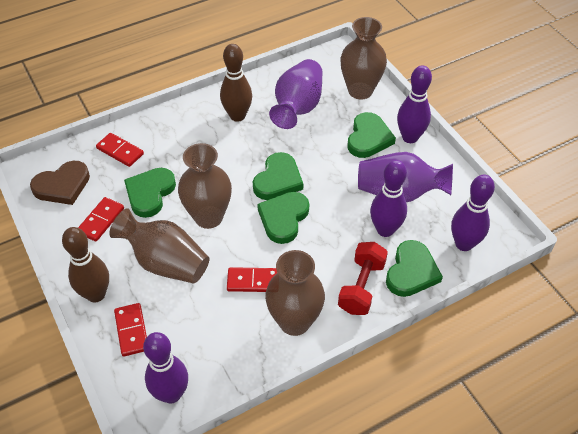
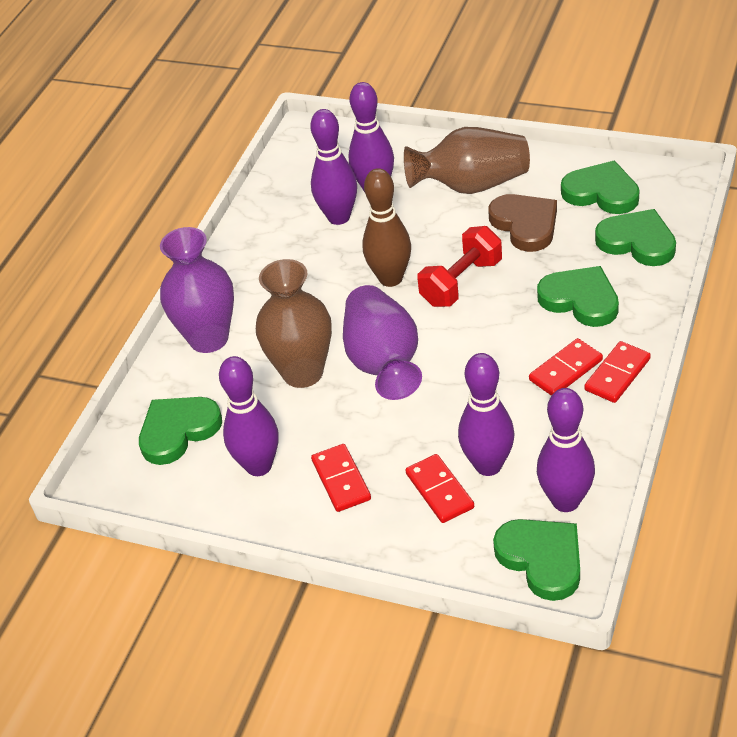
brown bowling pin: [62,227,109,302] [220,44,252,122] = 2 -> [362,168,411,287] = 1
brown vase: [109,208,210,284] [178,143,232,229] [265,250,325,336] [340,17,387,99] = 4 -> [256,259,332,388] [404,127,530,194] = 2
purple bowling pin: [143,332,188,404] [370,160,407,237] [397,65,432,143] [451,175,495,251] = 4 -> [219,356,279,476] [310,109,357,225] [348,82,394,192] [458,353,515,476] [537,388,595,512] = 5

